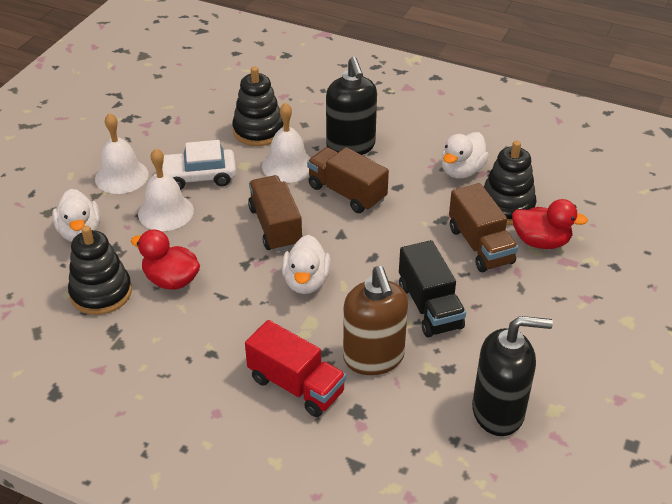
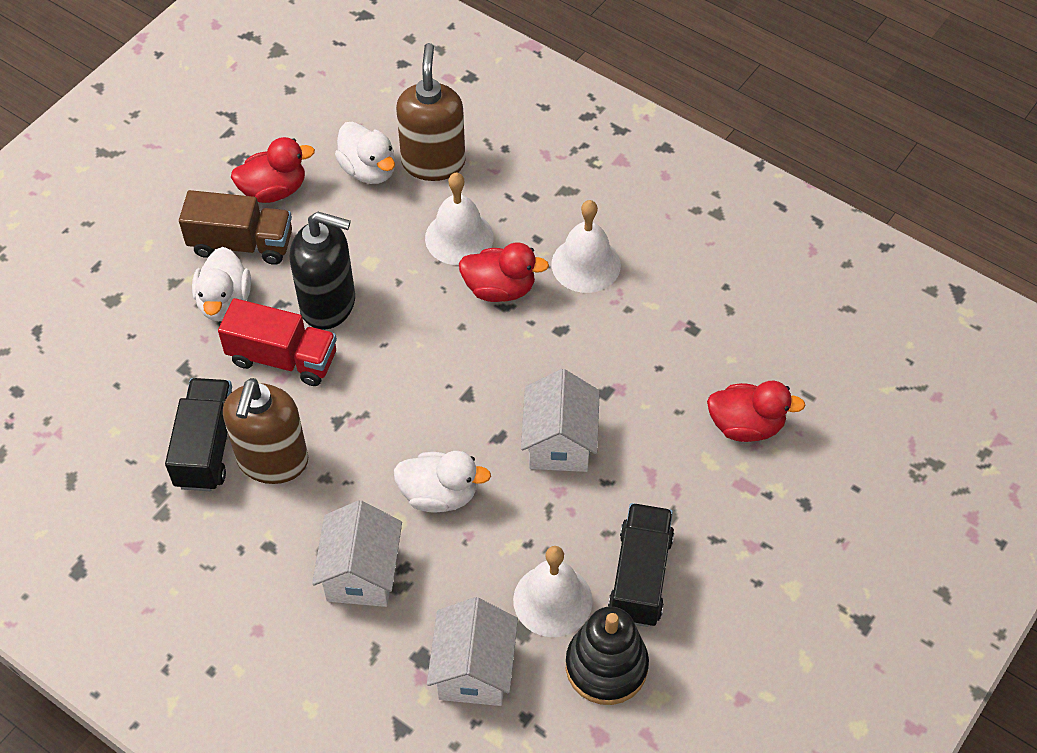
black soap dispenser: [326,57,377,155] [472,316,553,436] = 2 -> [289,212,355,330] = 1
black stacking toy: [68,225,132,315] [232,66,284,146] [484,141,536,225] = 3 -> [566,606,649,705] = 1
black truck: [399,240,466,337] = 1 -> [165,378,232,491] [608,503,674,627] = 2
brown soap dispenser: [343,266,408,375] = 1 -> [223,378,308,484] [396,43,465,181] = 2
brown truck: [248,175,303,252] [307,147,389,213] [449,183,518,272] = 3 -> [179,190,292,265] = 1
red duck: [131,229,200,290] [512,199,588,249] = 2 -> [231,137,315,203] [459,243,549,302] [707,381,805,442] = 3
white car: [162,140,236,190] = 1 -> none = 0
white house: none = 0 -> [312,500,402,607] [427,597,518,706] [521,369,600,472] = 3

